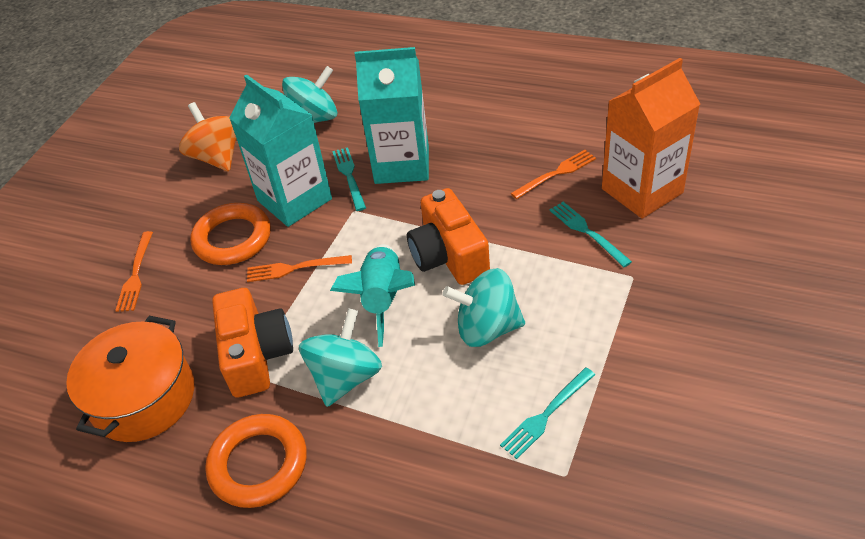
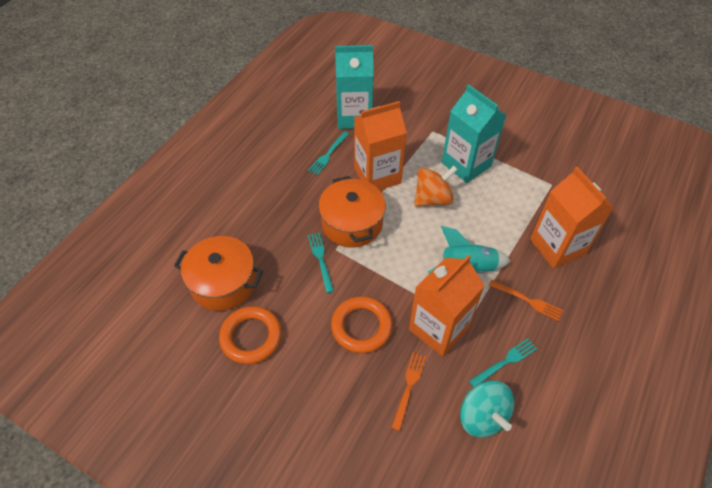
orange camera: [212,288,293,397] [407,188,490,285] = 2 -> none = 0
orange carton: [602,58,700,219] = 1 -> [354,101,407,190] [409,255,485,357] [530,167,614,269] = 3
orange fork: [115,231,153,312] [247,255,352,282] [511,150,596,199] = 3 -> [391,352,426,431] [489,280,563,321] = 2
orange pot: [66,316,194,442] = 1 -> [174,236,263,311] [318,176,386,247] = 2
turquoise spinning top: [282,66,337,123] [299,308,382,407] [443,268,525,347] = 3 -> [460,380,515,438] = 1

